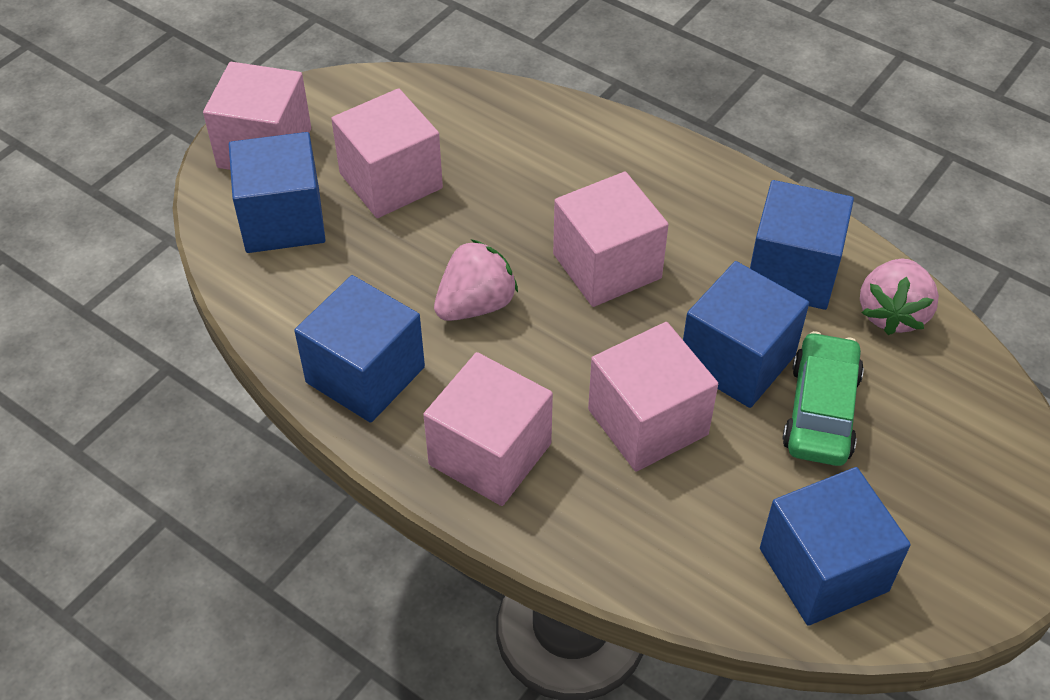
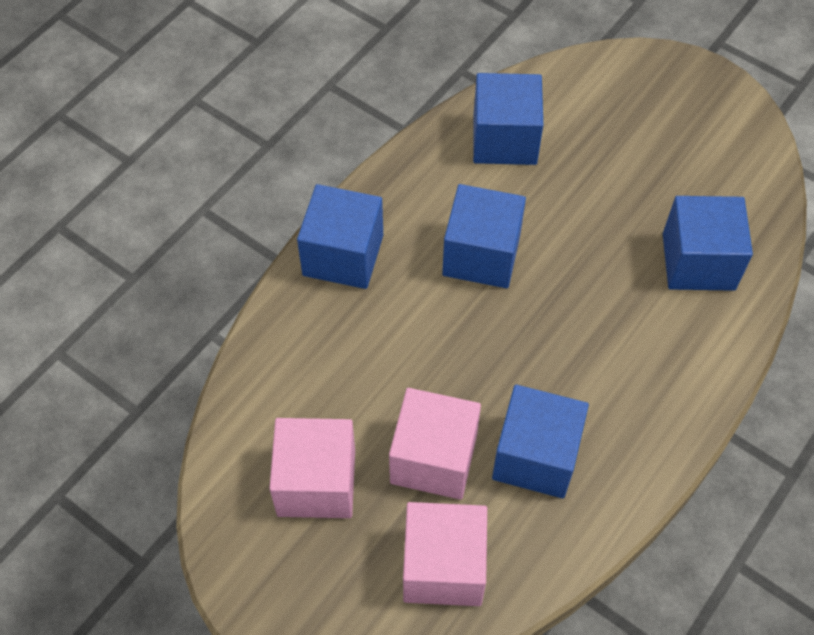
green car: [782,331,864,466] = 1 -> none = 0
pink cube: [203,62,311,170] [331,88,443,218] [423,352,553,506] [553,172,669,307] [588,322,718,472] = 5 -> [269,418,355,518] [389,388,481,500] [403,502,487,606] = 3
pink strawberry: [434,239,518,321] [860,258,939,335] = 2 -> none = 0

